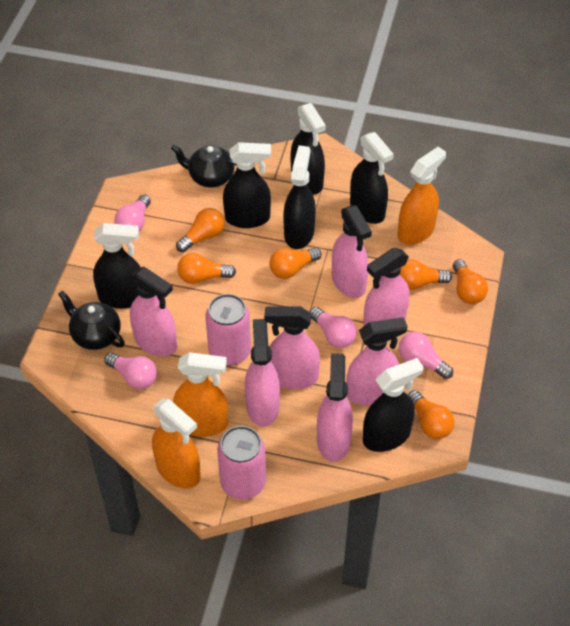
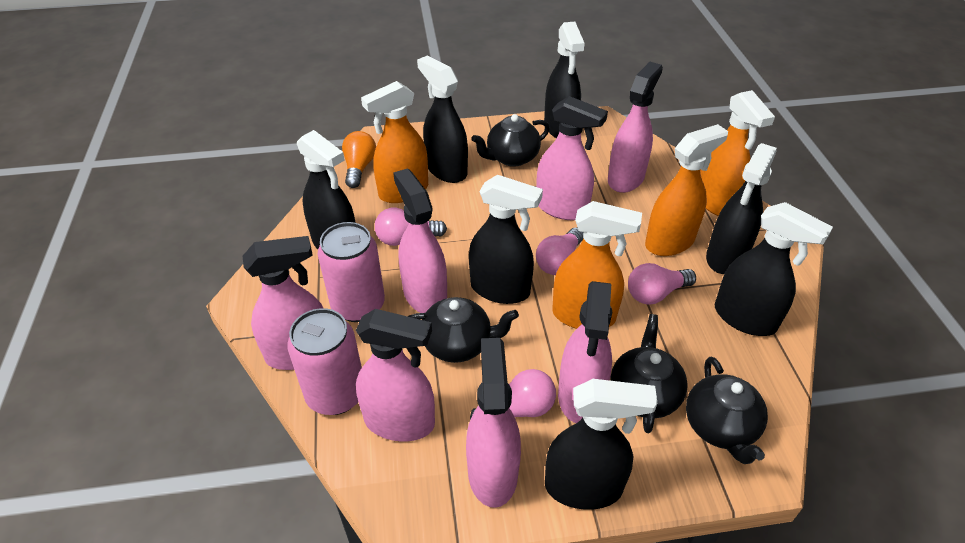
black spray bottle: [93,223,141,309] [223,142,271,228] [283,145,316,249] [291,103,326,194] [350,132,394,224] [363,358,423,452] = 6 -> [297,130,356,249] [417,56,468,183] [469,175,543,304] [544,22,585,138] [545,379,657,510] [706,143,777,274] [715,202,833,336] = 7
black teapot: [58,291,125,350] [171,145,237,188] = 2 -> [408,297,519,363] [471,114,550,167] [610,314,688,433] [686,357,768,464] = 4
orange light bulb: [176,208,225,252] [177,253,236,284] [269,247,322,279] [399,259,452,290] [408,390,454,439] [453,259,488,304] = 6 -> [342,131,376,188] = 1
orange spray bottle: [152,399,201,489] [173,352,228,437] [398,147,446,245] = 3 -> [361,81,428,203] [552,201,642,329] [645,124,728,256] [700,90,775,216] = 4

